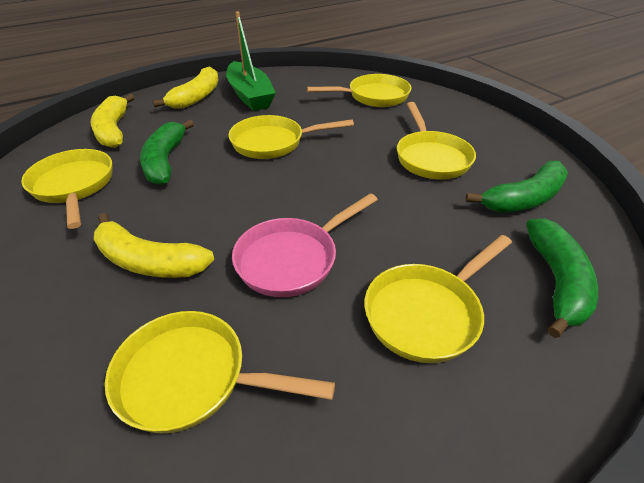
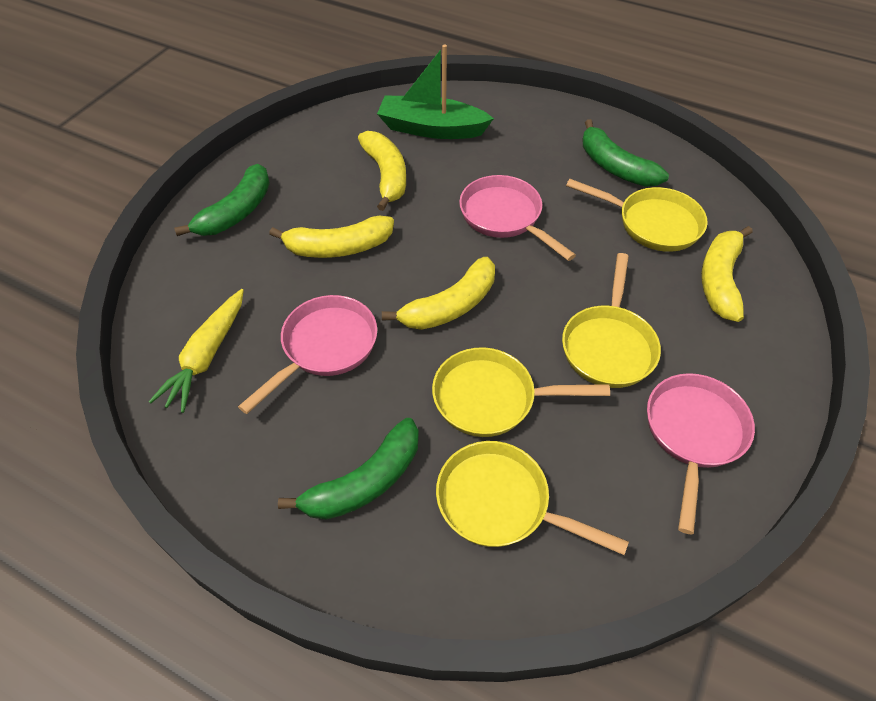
pink pan: [232,193,378,297] = 1 -> [238,295,377,414] [459,175,576,261] [647,373,755,535] = 3
yellow banana: [91,94,135,148] [94,213,214,278] [152,66,219,109] = 3 -> [269,216,394,258] [358,131,406,211] [382,257,495,330] [701,226,753,322] = 4
yellow carrot: none = 0 -> [149,289,244,413] = 1
yellow pan: [21,149,112,229] [105,311,335,434] [228,115,354,159] [307,74,411,107] [364,235,512,363] [397,102,476,180] = 6 -> [432,347,610,437] [436,441,629,555] [562,253,661,388] [566,179,708,252] = 4

